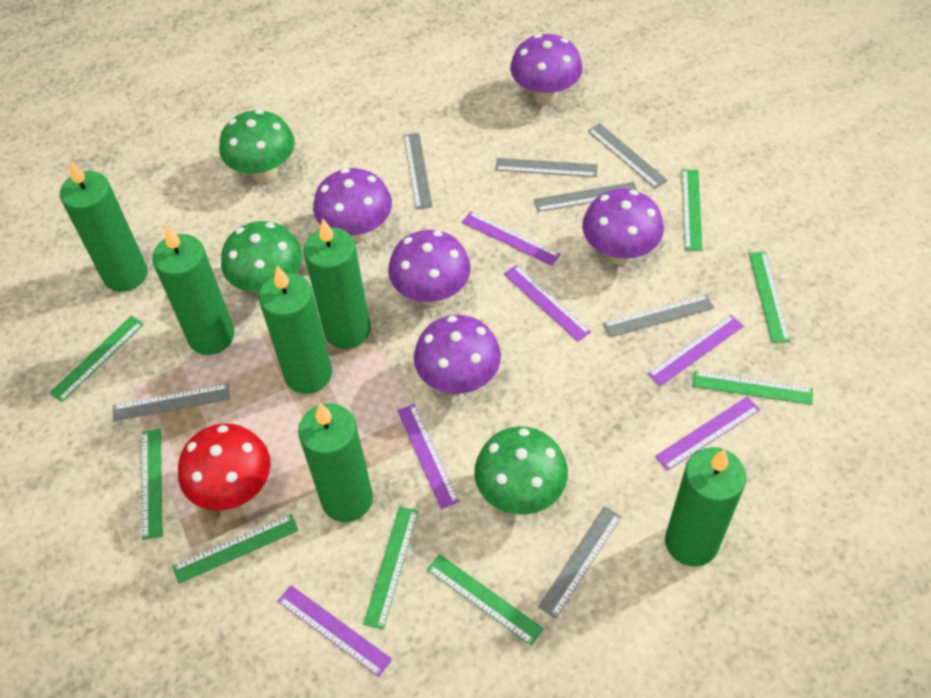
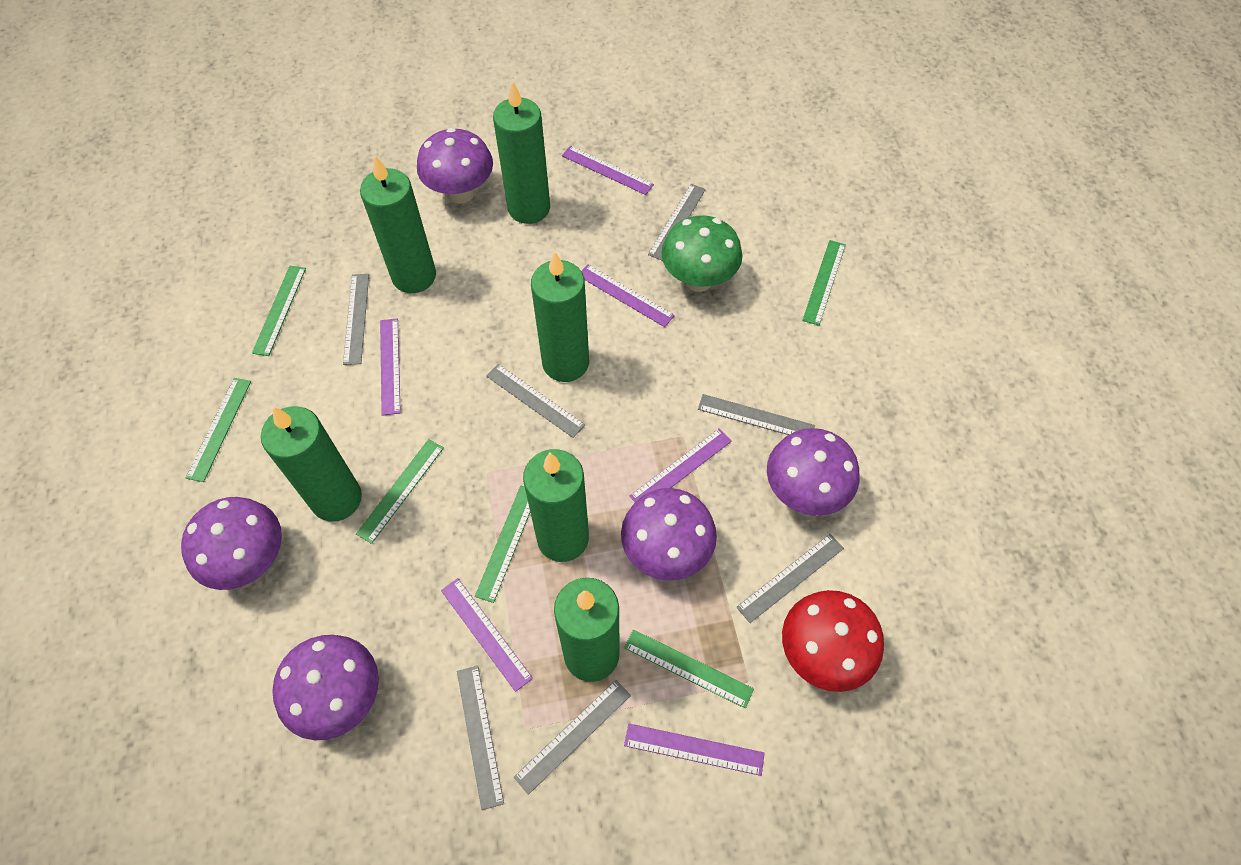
green mushroom: [219,110,295,183] [221,221,302,293] [474,426,568,515] = 3 -> [661,215,742,292] = 1
green ruler: [49,316,144,402] [142,429,162,540] [172,514,298,584] [363,507,419,629] [427,554,544,646] [682,170,703,251] [693,371,813,405] [749,252,790,343] = 8 -> [186,378,251,482] [252,266,306,356] [356,439,444,544] [475,486,530,603] [624,630,754,709] [802,240,846,326] = 6

